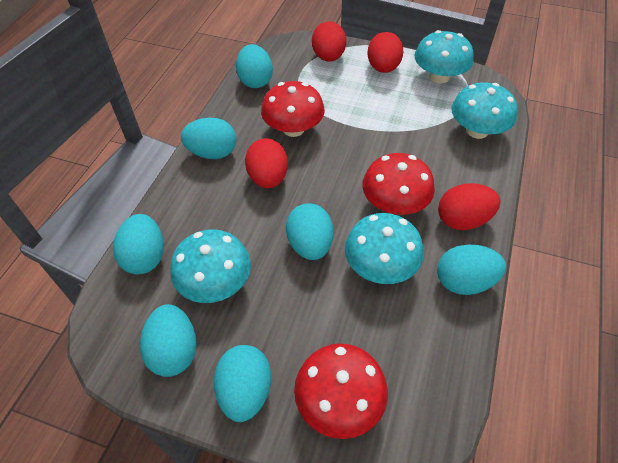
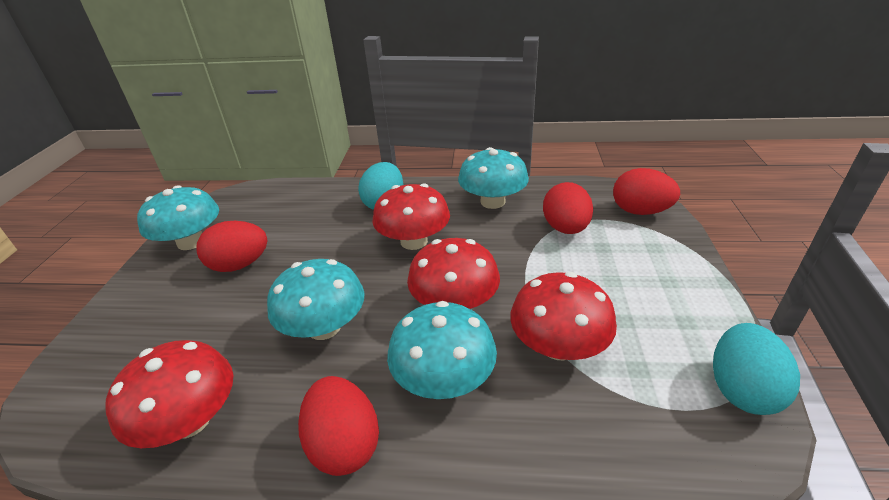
red mushroom: [261,81,325,137] [294,343,388,439] [362,153,435,215] = 3 -> [105,340,233,448] [372,183,450,250] [407,238,500,309] [510,272,617,360] = 4
turquoise egg: [113,214,164,274] [140,304,197,377] [181,118,236,159] [214,345,271,422] [236,44,273,88] [286,203,333,260] [437,245,506,295] = 7 -> [358,162,403,210] [713,323,800,415] = 2

